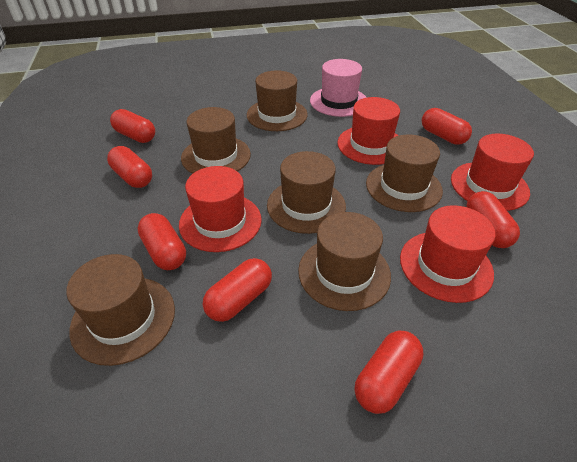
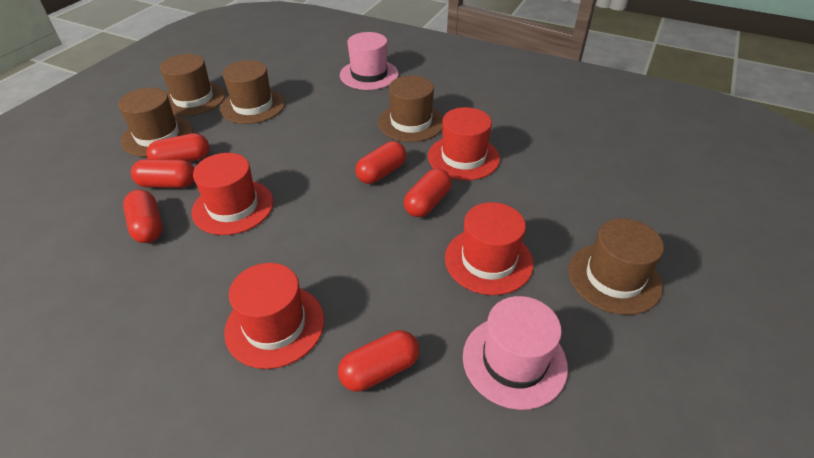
brown hat: [66,254,175,366] [181,107,251,174] [247,71,308,131] [267,151,346,234] [298,212,391,311] [366,135,443,212] = 6 -> [118,88,193,157] [160,54,226,116] [220,60,285,124] [378,75,443,142] [568,218,664,315] = 5
pink hat: [310,59,367,117] = 1 -> [340,32,399,90] [463,296,568,410] = 2
red capsule: [107,146,152,188] [110,109,155,143] [137,213,186,270] [203,258,272,322] [355,331,423,414] [422,108,472,145] [466,191,520,248] = 7 -> [123,190,163,243] [131,159,194,188] [146,133,209,162] [338,330,419,392] [355,141,406,184] [404,168,451,217] = 6

